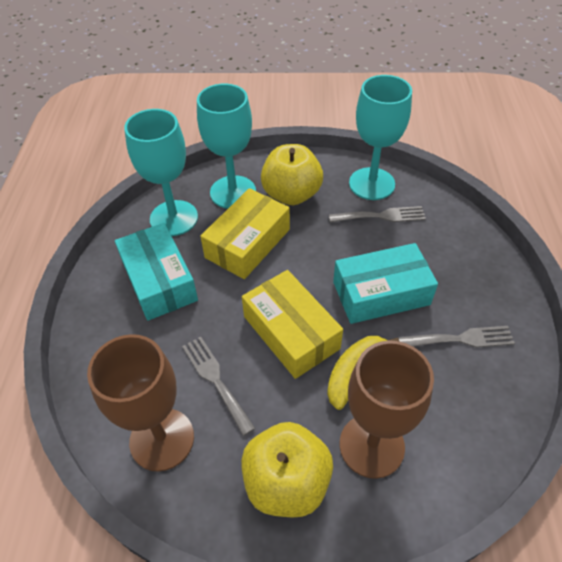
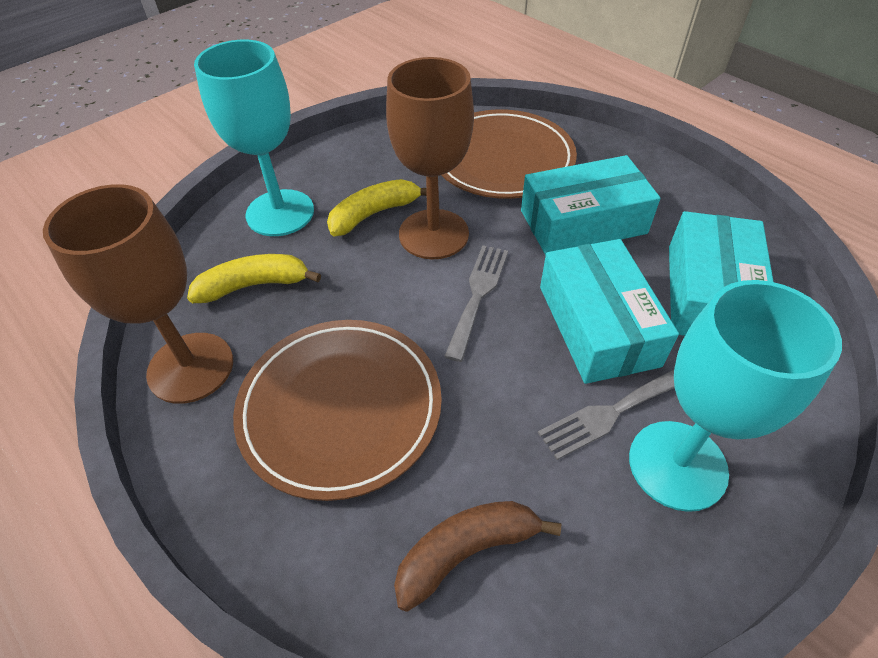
brown banana: none = 0 -> [394,501,561,612] = 1
brown plate: none = 0 -> [233,320,442,501] [441,109,577,199] = 2
grey fork: [182,336,255,436] [329,206,426,222] [398,326,515,348] = 3 -> [444,245,508,362] [538,370,675,460] = 2
turquoise box: [115,223,198,321] [333,243,438,324] = 2 -> [521,155,661,255] [540,239,679,384] [669,211,773,336] = 3
turquoise goblet: [124,109,198,236] [197,84,256,209] [349,75,412,200] = 3 -> [194,40,314,236] [629,280,842,512] = 2
yellow apple: [241,422,333,517] [261,144,323,205] = 2 -> none = 0
yellow banana: [327,336,399,410] = 1 -> [187,254,321,303] [327,179,427,236] = 2
yellow box: [200,188,290,279] [242,270,343,379] = 2 -> none = 0

